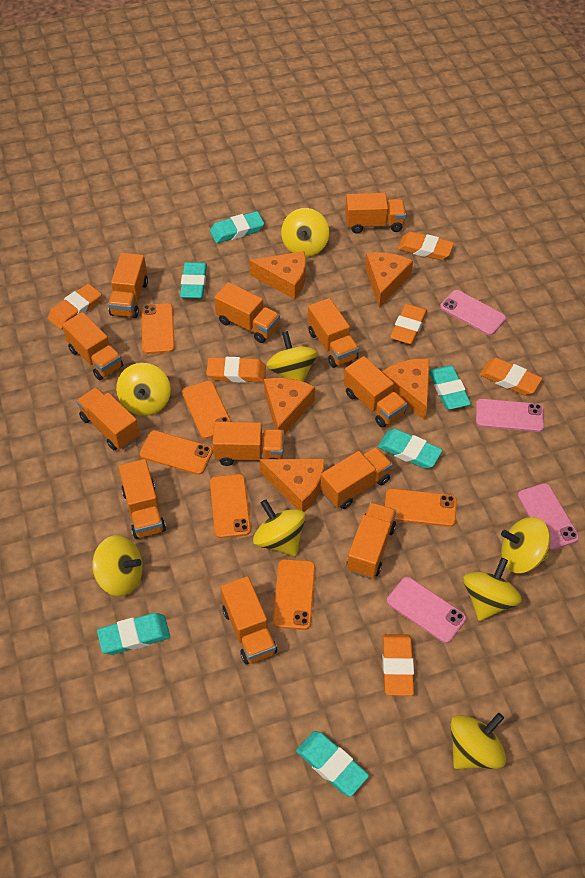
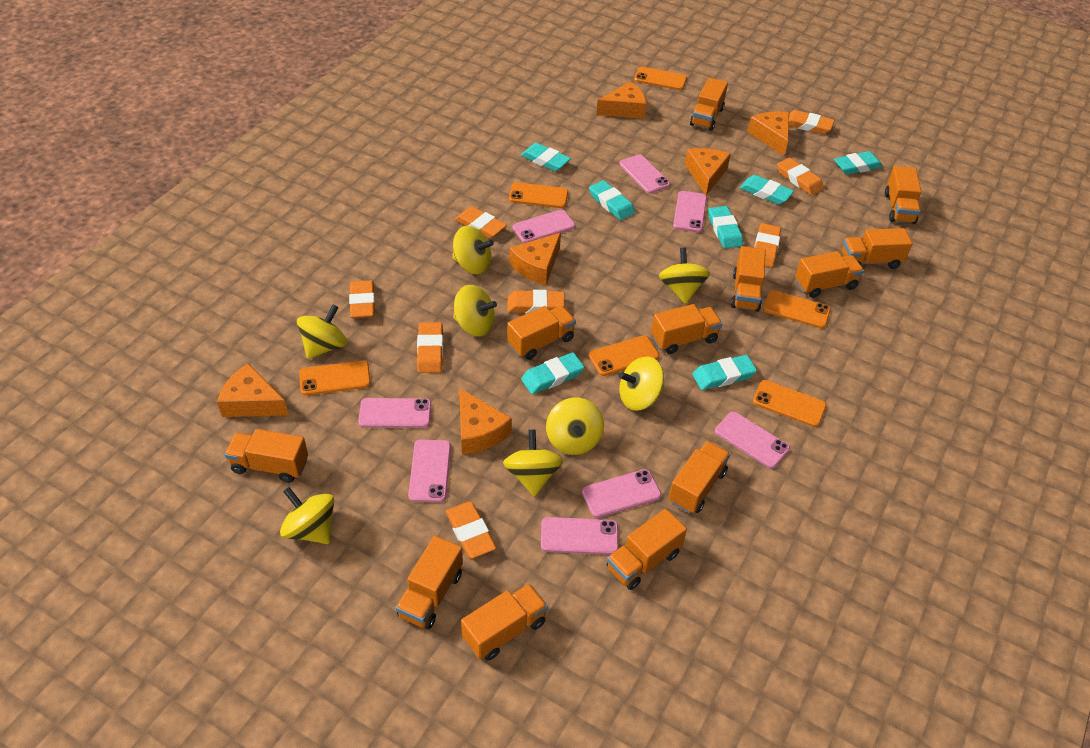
orange cheese: [249,251,306,299] [260,459,325,512] [264,378,315,434] [365,252,413,308] [382,359,430,420] = 5 -> [217,363,289,417] [459,388,512,454] [509,233,561,285] [596,82,647,119] [685,148,731,195] [748,111,789,156] = 6
orange eraser: [48,284,102,329] [206,357,266,383] [382,634,414,696] [390,304,427,345] [398,232,454,260] [479,358,542,395] = 6 -> [349,280,375,318] [417,322,443,373] [445,502,496,559] [454,206,507,239] [507,290,565,314] [754,223,781,267] [777,157,824,196] [789,110,835,134] = 8
pink phone: [387,577,466,643] [440,290,506,335] [476,399,544,432] [518,483,579,550] = 4 -> [358,398,431,428] [408,440,451,503] [513,210,575,243] [541,517,619,555] [582,469,661,518] [619,154,670,194] [673,191,707,232] [715,412,790,469] = 8
turquoise eraser: [97,613,170,655] [180,262,207,299] [210,211,264,243] [296,731,369,797] [378,429,443,469] [429,365,471,410] = 6 -> [521,143,571,171] [521,352,584,394] [589,180,635,220] [692,355,757,390] [708,206,743,249] [740,175,794,204] [834,151,883,175] = 7

